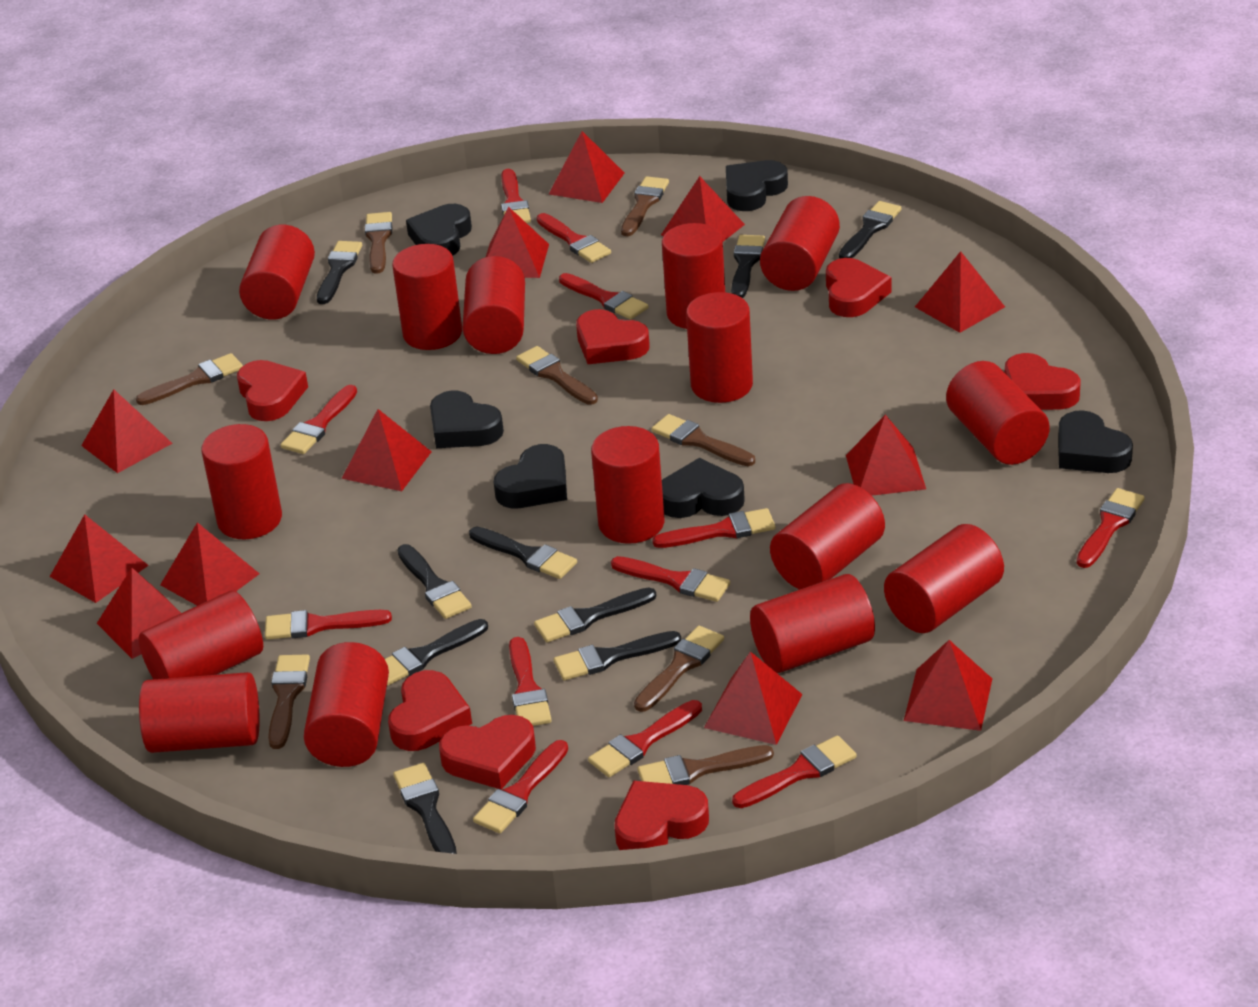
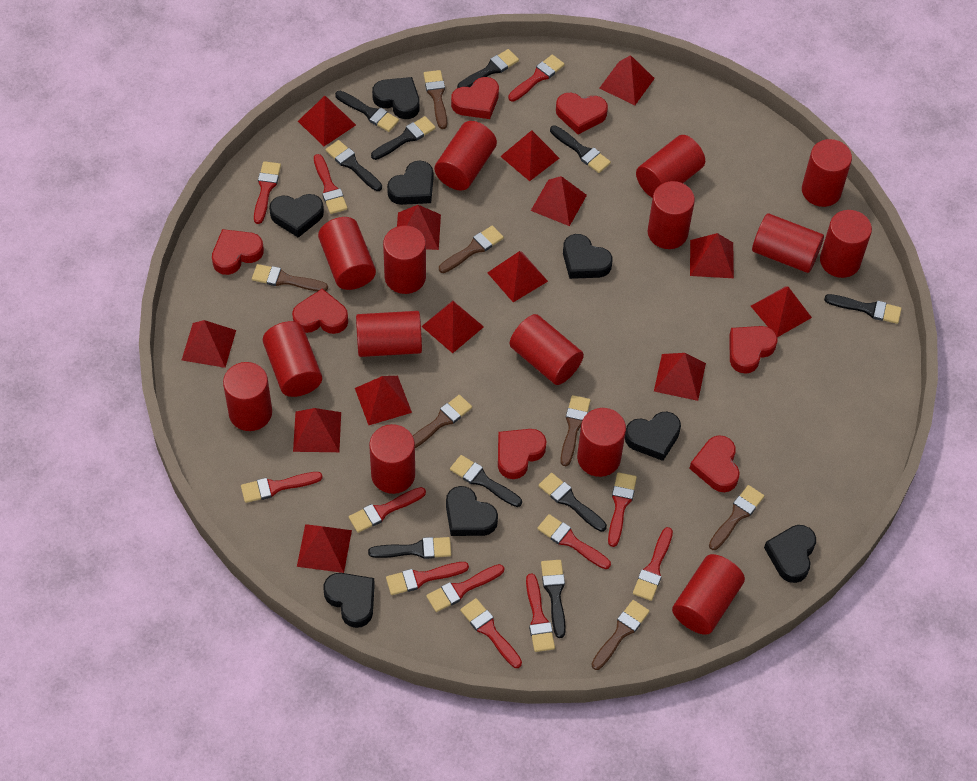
black brush: [317,241,362,304] [385,619,488,686] [393,763,457,854] [397,544,472,619] [469,526,577,579] [534,587,656,642] [554,631,681,680] [731,235,765,298] [839,201,901,259] = 9 -> [326,140,382,191] [335,91,399,132] [368,537,451,559] [371,116,436,160] [450,455,522,507] [457,49,519,88] [539,473,607,532] [541,560,566,638] [550,125,611,173] [824,294,902,324] = 10
black heart: [406,204,472,256] [430,391,504,448] [494,444,567,508] [662,458,745,518] [726,160,788,211] [1058,410,1133,473] = 6 -> [269,194,324,238] [323,573,375,628] [372,77,420,119] [387,161,433,205] [446,486,498,536] [563,234,613,279] [625,412,681,461] [764,525,816,583] = 8
brown brush: [136,353,243,405] [268,655,310,749] [365,212,392,274] [516,346,598,405] [621,176,669,236] [634,626,724,712] [638,745,774,785] [652,414,755,466] = 8 -> [252,264,328,291] [413,395,472,448] [424,70,447,129] [439,225,504,273] [560,395,591,466] [591,600,650,670] [709,485,764,550] = 7
red pyramid: [50,514,149,603] [81,389,173,473] [97,567,181,659] [160,522,260,606] [342,409,432,491] [486,206,549,278] [549,131,625,203] [661,176,745,242] [704,651,803,745] [846,415,926,496] [904,640,992,731] [915,251,1005,333] = 12 -> [182,320,236,368] [293,408,341,452] [297,524,352,573] [298,96,356,146] [355,376,412,425] [397,205,441,250] [421,301,484,353] [487,251,548,302] [500,130,559,181] [531,176,587,226] [599,55,655,105] [654,353,706,401] [690,233,734,278] [751,286,812,337] = 14

